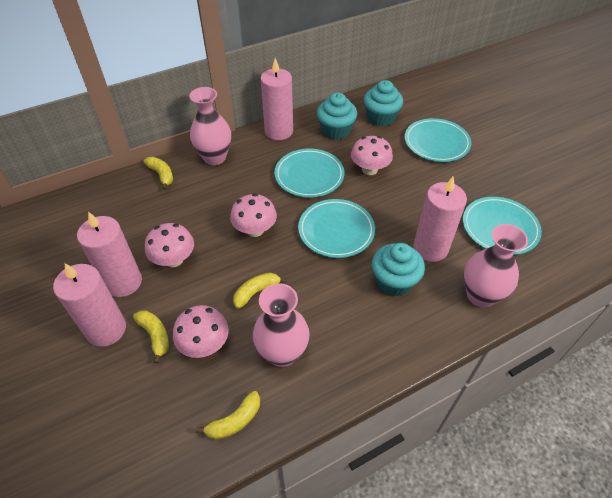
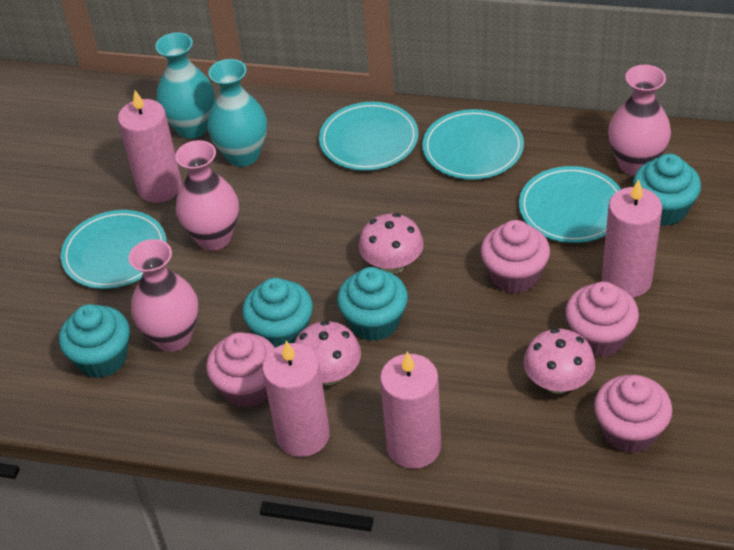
pink cupcake: none = 0 -> [206,332,275,408] [481,220,550,293] [565,282,639,357] [594,375,672,453] = 4
pink mushroom: [145,223,194,267] [173,305,229,358] [230,193,277,237] [351,136,393,175] = 4 -> [294,321,361,385] [359,213,424,274] [524,328,595,394] = 3
turquoise cupcake: [317,93,357,140] [364,80,403,127] [372,243,425,297] = 3 -> [59,304,130,378] [242,278,313,348] [337,267,408,341] [633,154,701,226] = 4
turquoise vase: none = 0 -> [155,32,215,139] [207,59,267,167] = 2
yellow banana: [133,311,169,364] [144,157,173,190] [196,391,260,440] [233,272,287,308] = 4 -> none = 0

